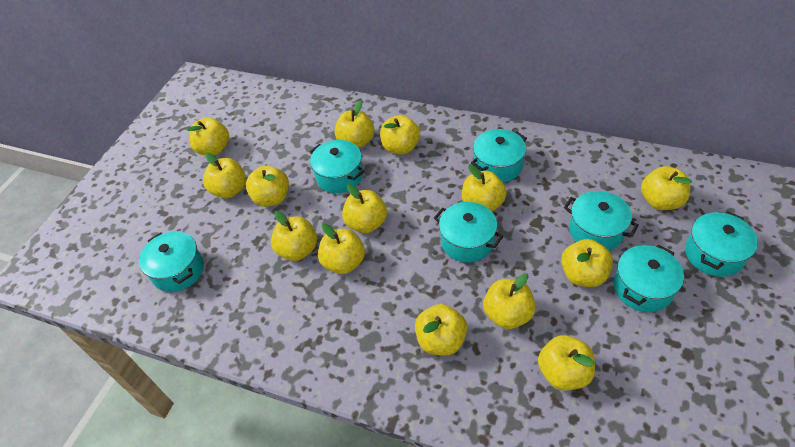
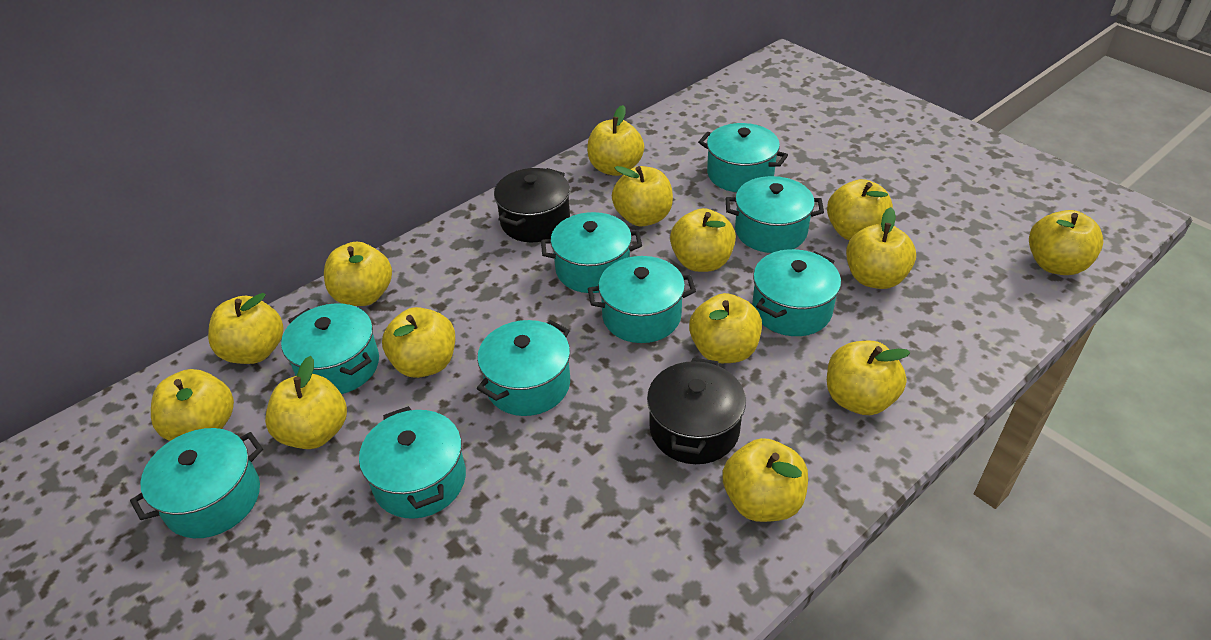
black pot: none = 0 -> [494,168,570,242] [647,358,746,464] = 2
turquoise pot: [139,231,204,292] [310,140,364,193] [434,202,503,263] [471,129,527,183] [564,191,639,251] [614,245,684,312] [685,211,758,277] = 7 -> [130,428,263,538] [281,303,379,394] [359,406,466,519] [477,320,570,416] [541,212,642,293] [588,256,696,343] [698,123,788,192] [726,176,824,253] [752,249,841,336] = 9

